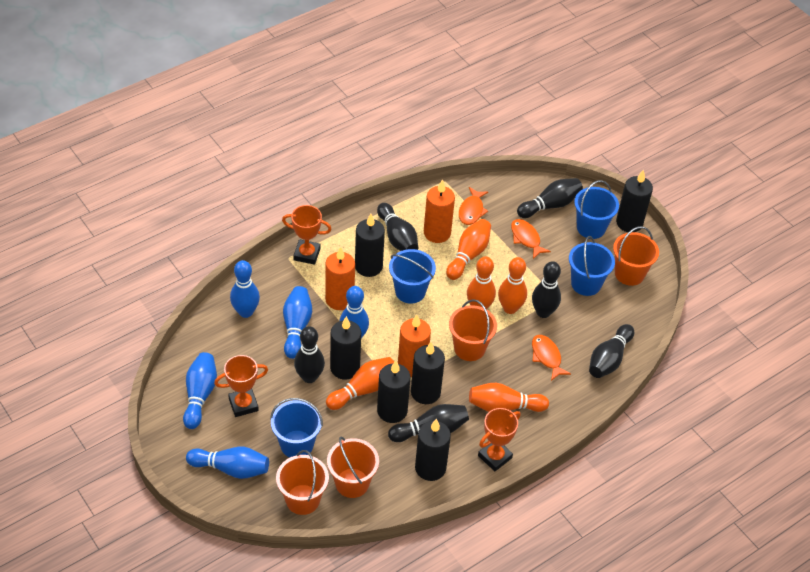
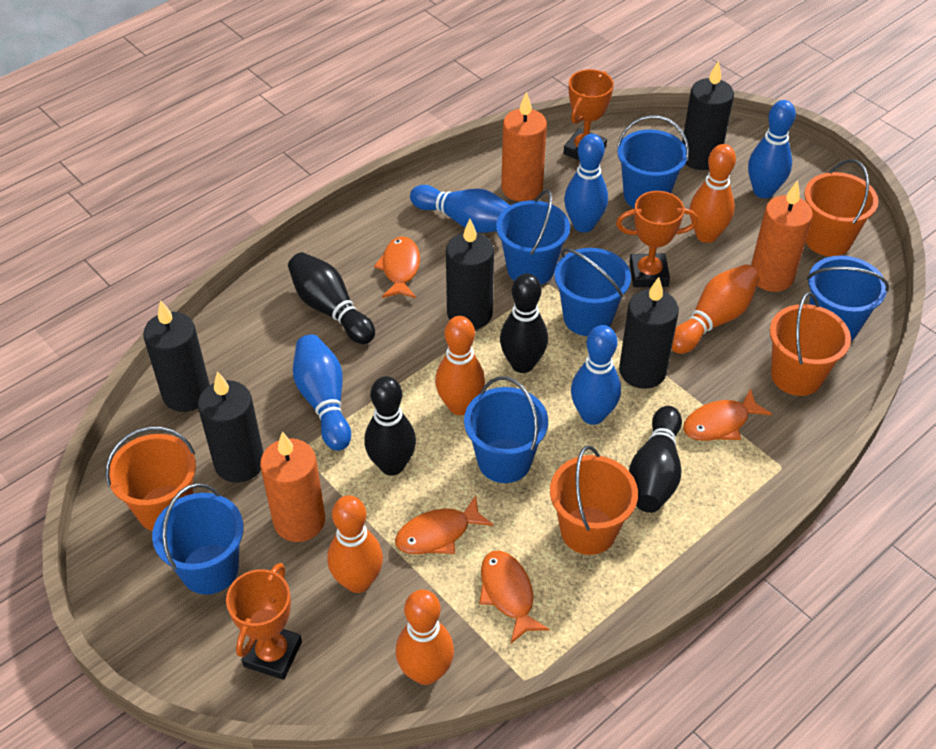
black bowling pin: [294,326,325,383] [377,203,418,251] [388,404,469,442] [517,178,583,218] [532,261,561,318] [589,324,634,378] = 6 -> [288,252,375,344] [364,376,416,476] [500,273,548,373] [629,406,682,513] = 4
black candle: [330,316,361,380] [355,214,385,277] [377,360,410,423] [411,342,445,404] [415,419,451,481] [616,169,653,232] = 6 -> [143,300,210,412] [198,371,264,483] [446,219,494,329] [619,277,679,389] [682,60,734,170] = 5
blue bucket: [270,398,323,457] [389,249,436,304] [569,236,615,296] [574,180,619,239] = 4 -> [152,483,244,595] [464,377,548,483] [496,189,570,285] [554,248,631,336] [617,115,689,208] [807,256,889,341] = 6
orange fish: [459,187,488,225] [511,219,551,259] [532,335,571,381] = 3 -> [374,236,420,298] [395,496,494,554] [479,551,550,643] [683,388,772,441] = 4

